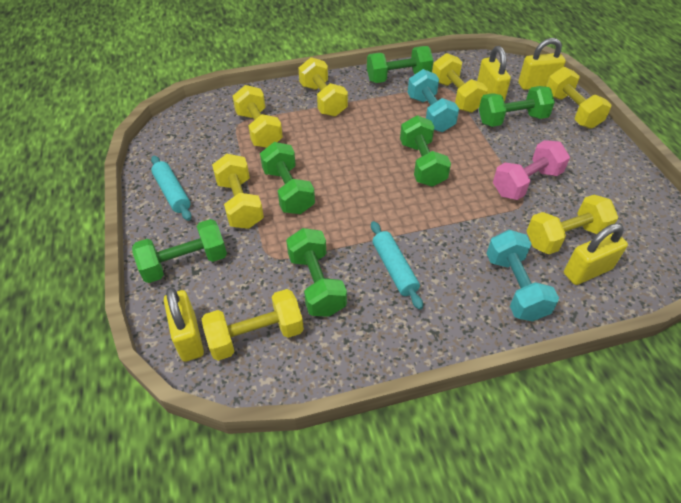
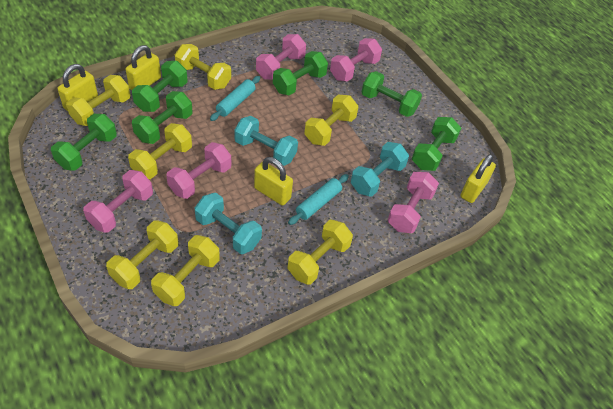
pink dumbbell: [493,140,570,200] = 1 -> [83,170,153,233] [166,142,231,199] [256,34,306,80] [330,38,382,82] [387,172,439,233] = 5
turquoise dumbbell: [408,69,459,132] [486,230,559,321] = 2 -> [195,193,262,254] [234,116,298,166] [351,142,409,197] = 3

